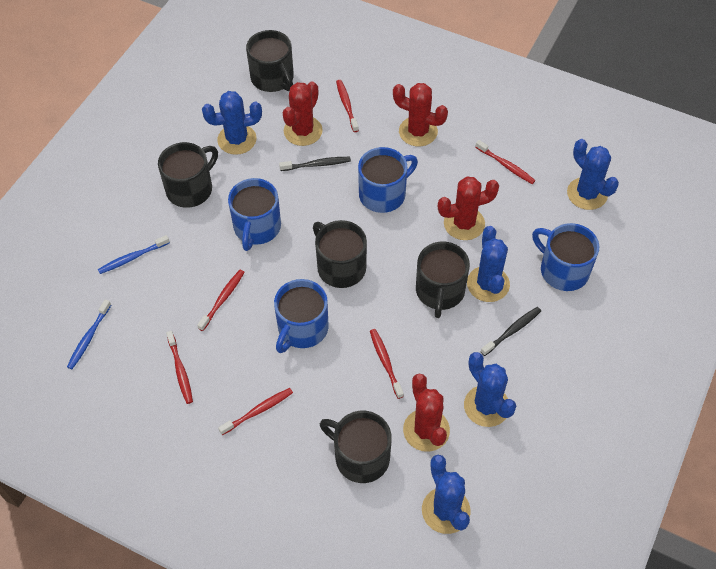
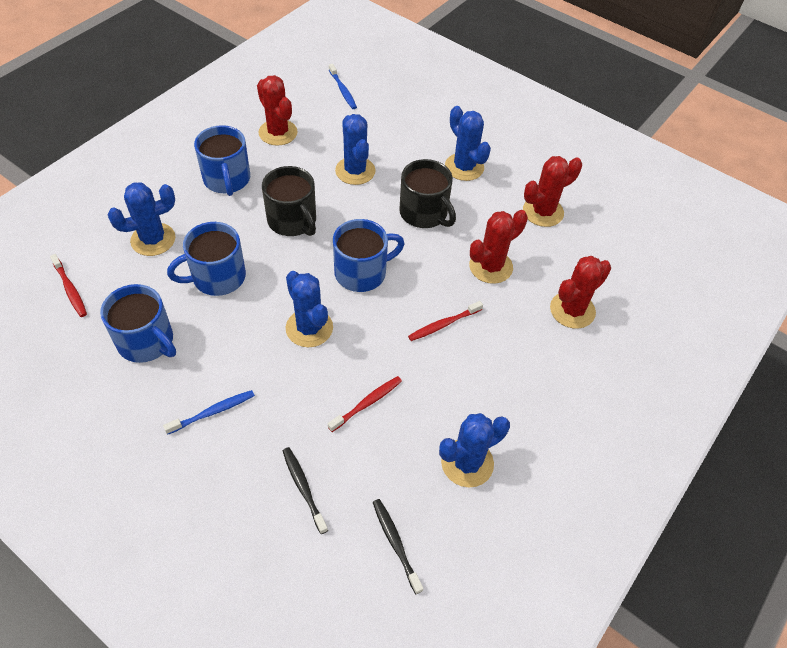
black mug: [158,142,218,208] [246,30,294,92] [313,220,367,288] [320,411,392,483] [416,242,470,318] = 5 -> [262,166,316,236] [399,159,456,228] = 2
red toothbrush: [166,331,193,404] [197,270,245,331] [218,388,293,435] [336,80,359,132] [370,329,404,399] [476,140,536,184] = 6 -> [50,254,87,317] [328,376,402,432] [408,301,483,341] = 3

